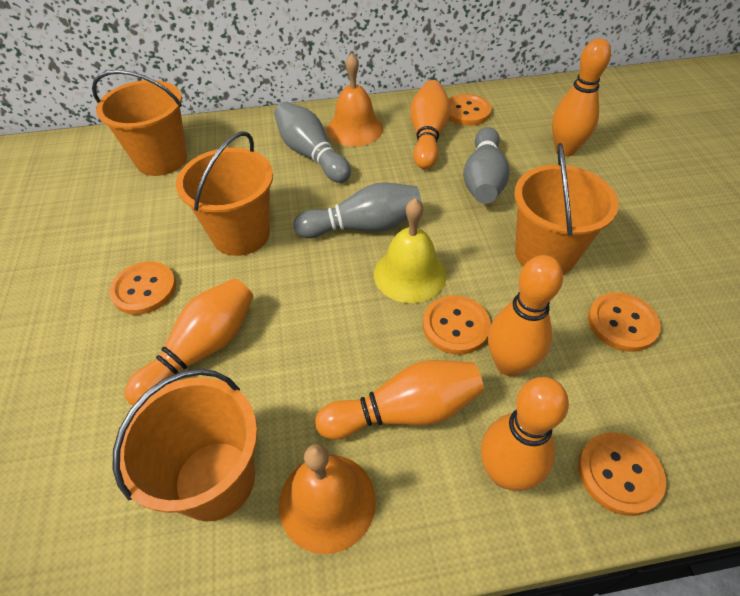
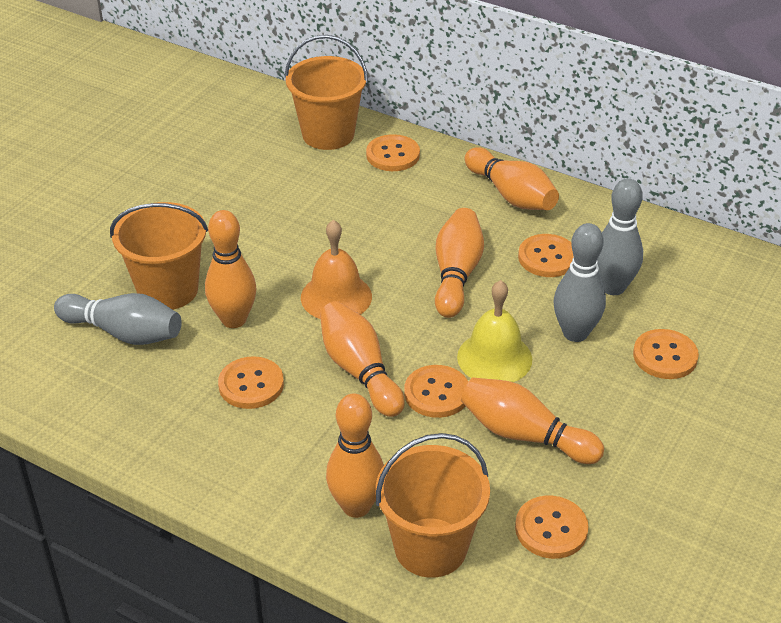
orange bell: [279,444,376,554] [327,53,383,146] = 2 -> [301,220,372,319] = 1
orange bucket: [92,70,187,176] [112,369,258,521] [176,131,273,256] [514,143,619,275] = 4 -> [110,202,208,310] [285,35,368,150] [376,433,490,578] = 3
orange button: [109,261,176,315] [423,295,491,355] [449,94,491,126] [578,432,666,516] [588,293,661,352] = 5 -> [218,356,284,409] [366,134,420,171] [404,365,468,418] [515,496,589,559] [518,234,574,277] [633,329,699,379] = 6

